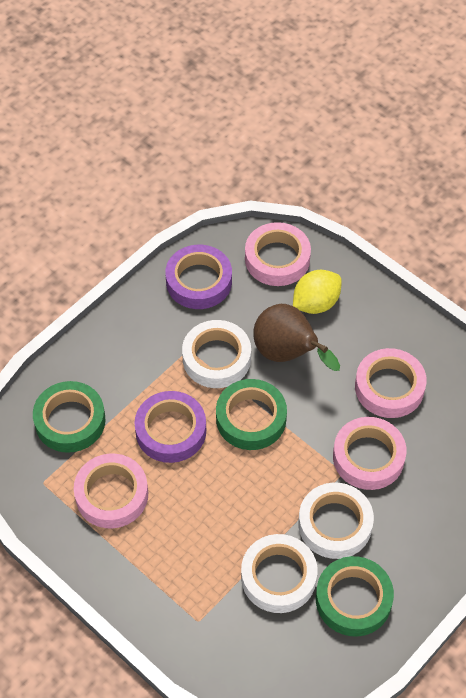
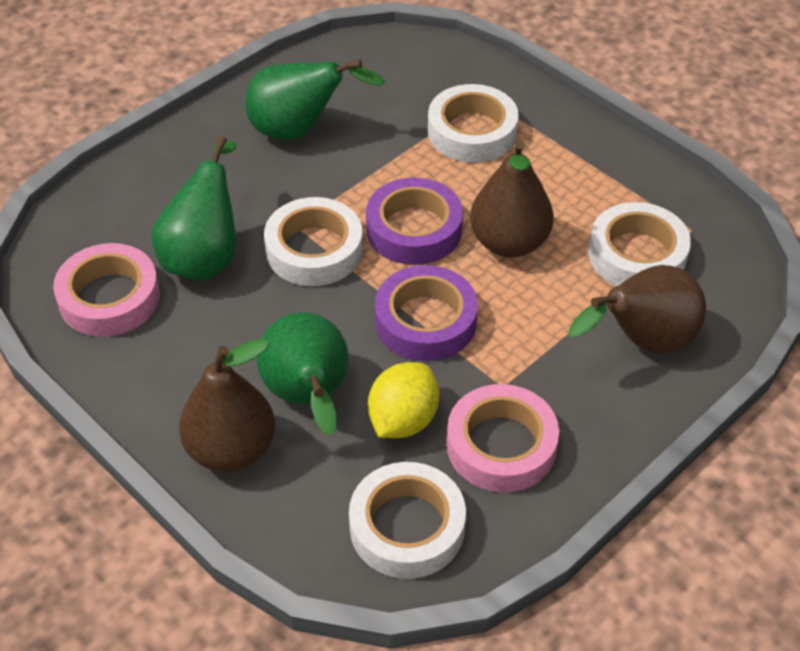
brown pear: [253,304,340,371] = 1 -> [179,339,275,472] [470,140,554,258] [569,265,706,354] = 3
green pear: none = 0 -> [151,136,236,281] [245,59,386,140] [257,312,349,435] = 3
green tape: [33,381,106,453] [216,379,287,450] [316,556,394,637] = 3 -> none = 0
pink tape: [74,454,148,528] [245,222,311,286] [333,417,407,490] [355,348,427,418] = 4 -> [53,243,160,337] [447,384,559,493] = 2
white tape: [182,320,251,388] [241,534,317,613] [298,483,374,559] = 3 -> [264,197,363,286] [349,462,466,579] [428,84,519,162] [589,202,691,286] = 4

